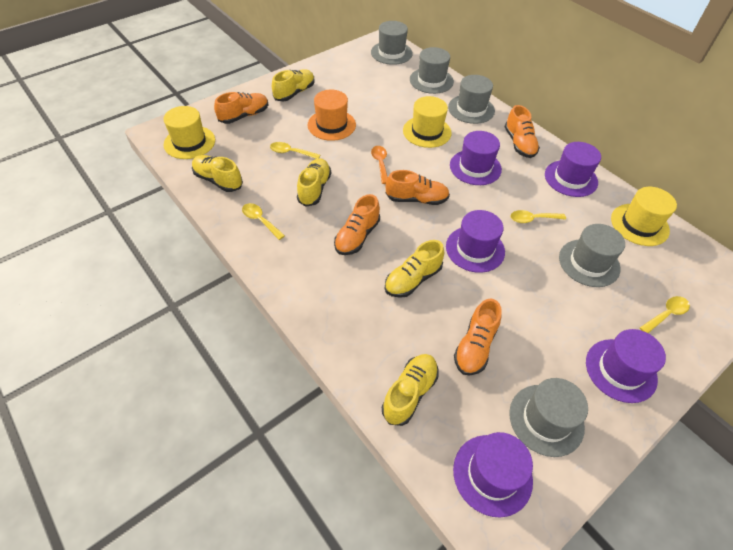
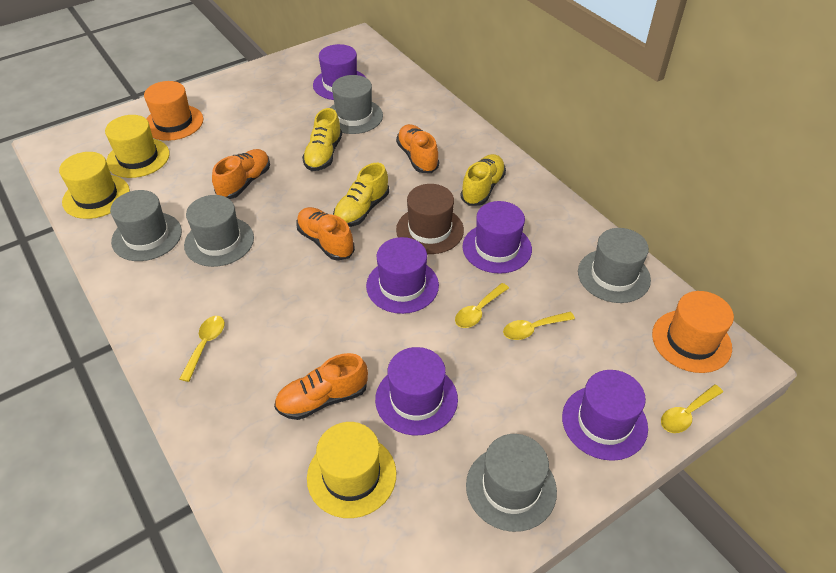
brown hat: none = 0 -> [396,184,464,254] = 1
orange hat: [307,89,356,141] = 1 -> [144,81,203,141] [652,291,734,373] = 2
orange shoe: [214,92,269,124] [334,194,380,255] [386,170,450,205] [454,298,502,375] [504,105,540,158] = 5 -> [212,149,270,199] [274,353,368,420] [296,207,355,261] [396,124,439,173] = 4
orange spoon: [371,146,388,184] = 1 -> none = 0
yellow shoe: [192,155,243,192] [272,69,314,101] [297,158,331,207] [382,354,439,426] [385,240,444,298] = 5 -> [302,108,342,171] [333,163,389,227] [460,154,506,206] = 3

